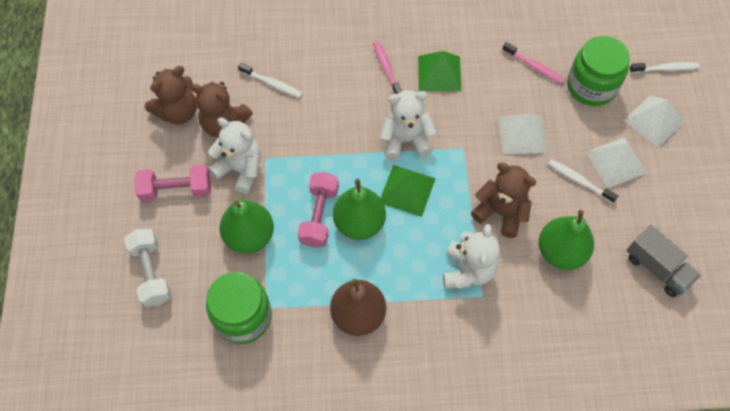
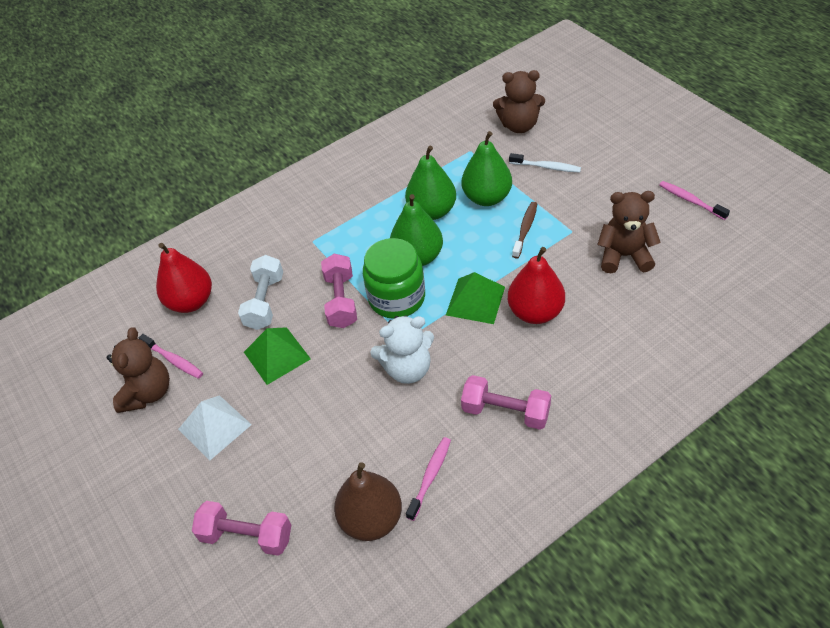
brown toothbrush: none = 0 -> [512,202,537,259] = 1
green jar: [206,272,272,344] [567,36,630,106] = 2 -> [363,238,425,319] = 1
grey truck: [627,225,701,297] = 1 -> none = 0
pink dumbbell: [134,165,211,202] [298,172,339,247] = 2 -> [192,501,291,556] [321,254,357,328] [461,375,551,430] = 3
pink toothbrush: [373,41,402,94] [502,42,565,84] = 2 -> [139,334,203,379] [406,437,451,521] [659,181,730,220] = 3
red pear: none = 0 -> [156,243,212,313] [508,247,565,324] = 2
white pyramid: [499,114,547,154] [586,137,647,188] [623,95,685,148] = 3 -> [178,395,252,460] = 1
white teddy bear: [208,117,261,194] [380,90,436,160] [443,224,500,289] = 3 -> [370,315,434,384] = 1
white toothbrush: [238,63,302,98] [548,159,618,203] [630,62,700,73] = 3 -> [509,153,581,173] = 1

